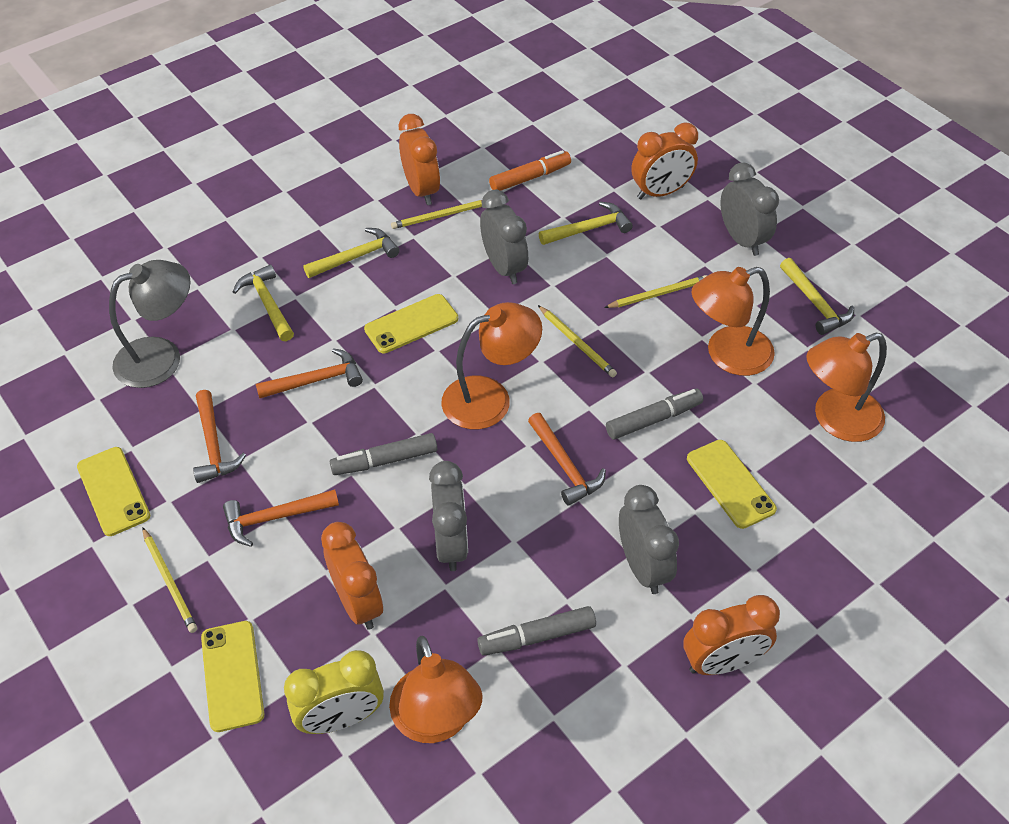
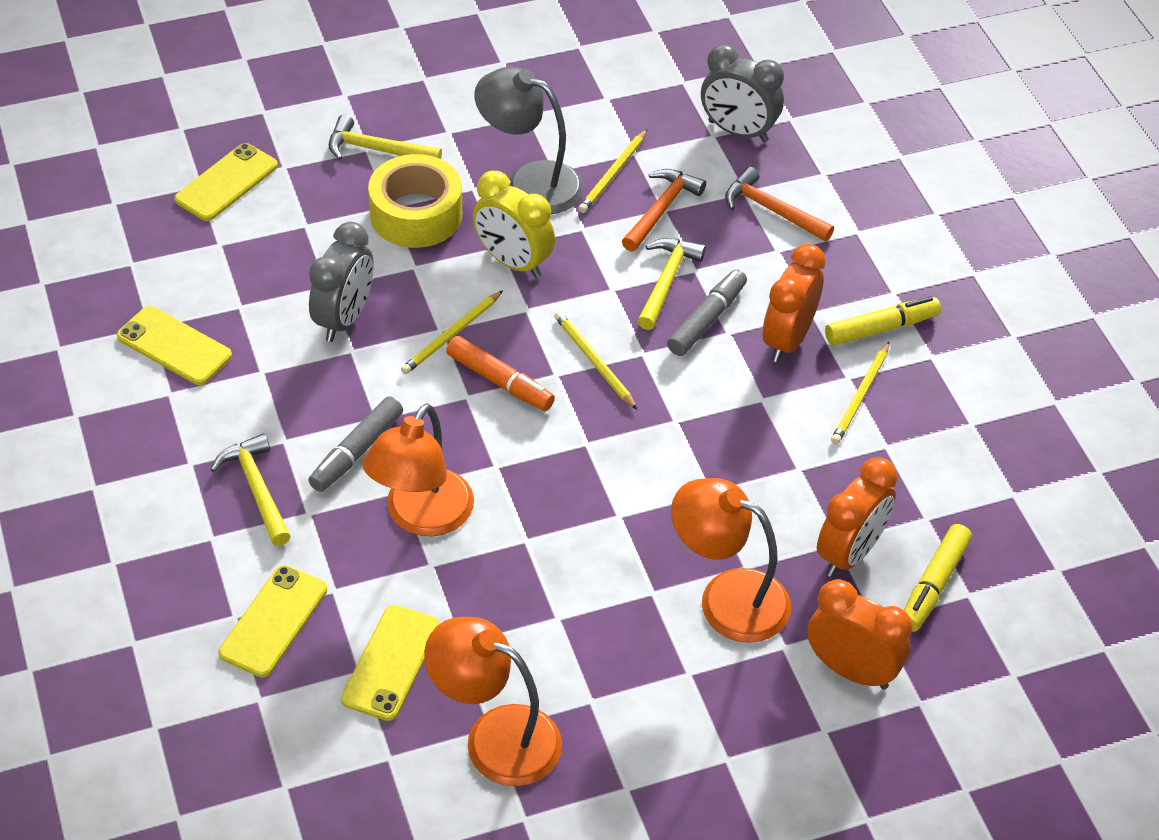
grey clock: [429,461,468,571] [480,190,528,284] [619,485,679,594] [721,163,779,256] = 4 -> [309,222,374,342] [701,44,784,142] = 2
grey marker: [330,433,437,475] [477,606,596,655] [606,389,703,440] = 3 -> [308,396,403,492] [667,269,747,356] = 2
orange clock: [321,522,383,630] [399,114,440,205] [632,122,698,199] [683,595,780,675] = 4 -> [763,244,826,362] [807,579,912,689] [817,458,898,577] = 3
orange hammer: [193,390,246,483] [223,489,339,547] [256,348,363,399] [528,413,606,506] = 4 -> [622,169,706,252] [725,167,834,241] = 2
orange lamp: [389,636,483,743] [442,302,542,429] [692,267,775,376] [806,333,887,442] = 4 -> [362,403,474,537] [424,617,562,786] [671,478,791,643] = 3
yellow hammer: [233,264,294,341] [303,228,400,278] [539,202,633,245] [780,258,854,335] = 4 -> [211,433,291,546] [329,115,442,160] [637,238,706,330] = 3
yellow marker: none = 0 -> [825,296,941,346] [904,524,972,632] = 2
yellow tape: none = 0 -> [368,154,462,248] = 1

